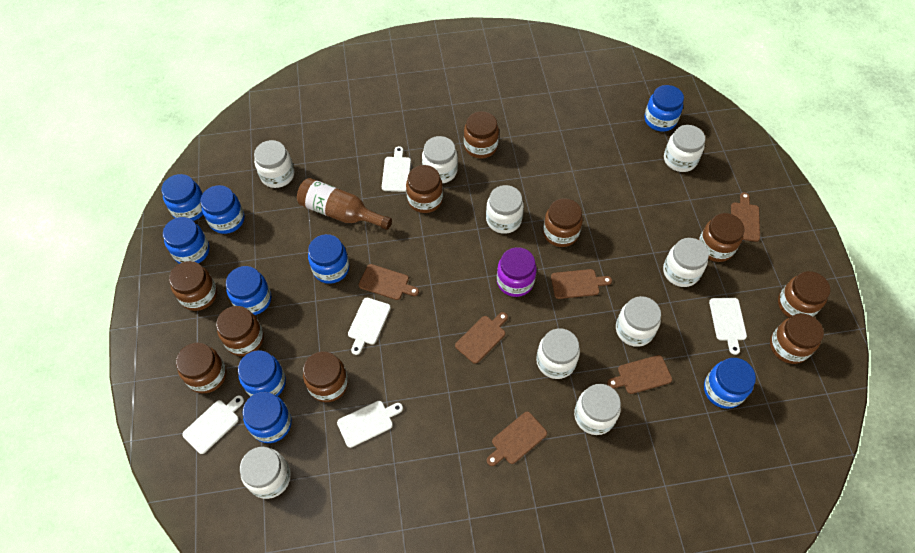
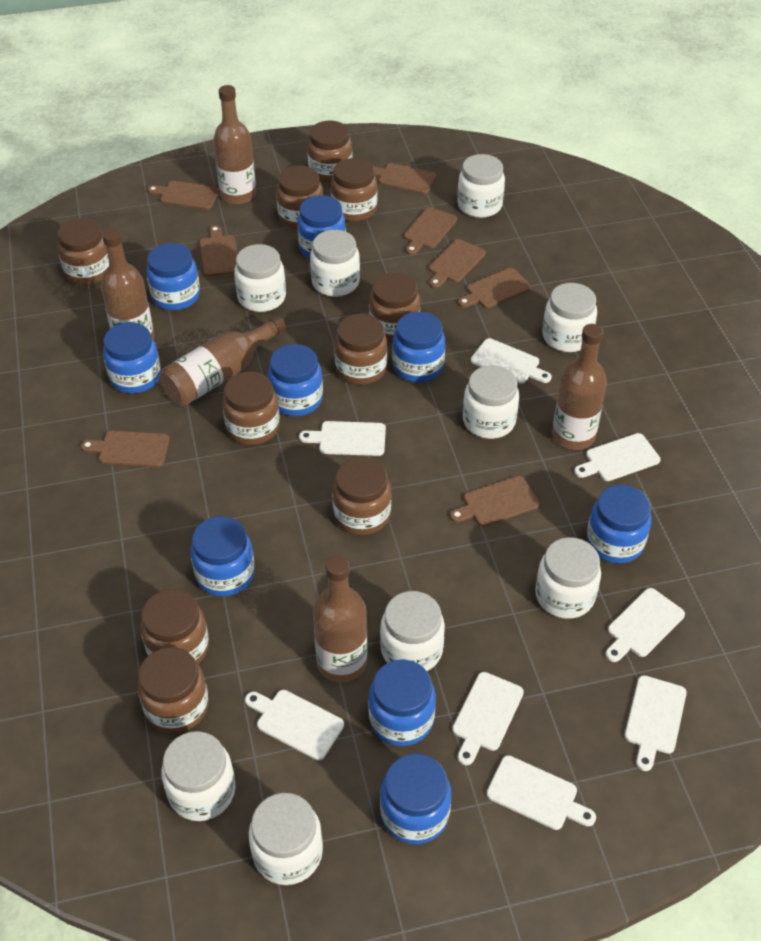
brown bottle: [297,178,392,230] = 1 -> [101,228,154,340] [160,316,286,406] [213,85,256,205] [313,556,368,683] [552,324,607,450] = 5
brown cutting board: [359,264,419,300] [455,312,508,364] [487,411,547,466] [551,269,612,299] [607,355,672,394] [731,192,760,242] = 6 -> [81,431,170,467] [147,181,220,210] [199,225,238,277] [373,163,436,194] [404,207,457,255] [429,239,486,288] [450,476,540,526] [458,268,531,308] = 8
purple jar: [497,247,537,297] = 1 -> none = 0
white cutting board: [182,395,244,454] [337,401,403,448] [348,298,391,355] [382,146,411,192] [709,298,747,355] = 5 -> [245,690,344,760] [299,421,386,456] [452,672,524,765] [471,338,552,384] [487,755,596,830] [574,433,661,481] [606,588,685,662] [625,675,687,771] = 8

